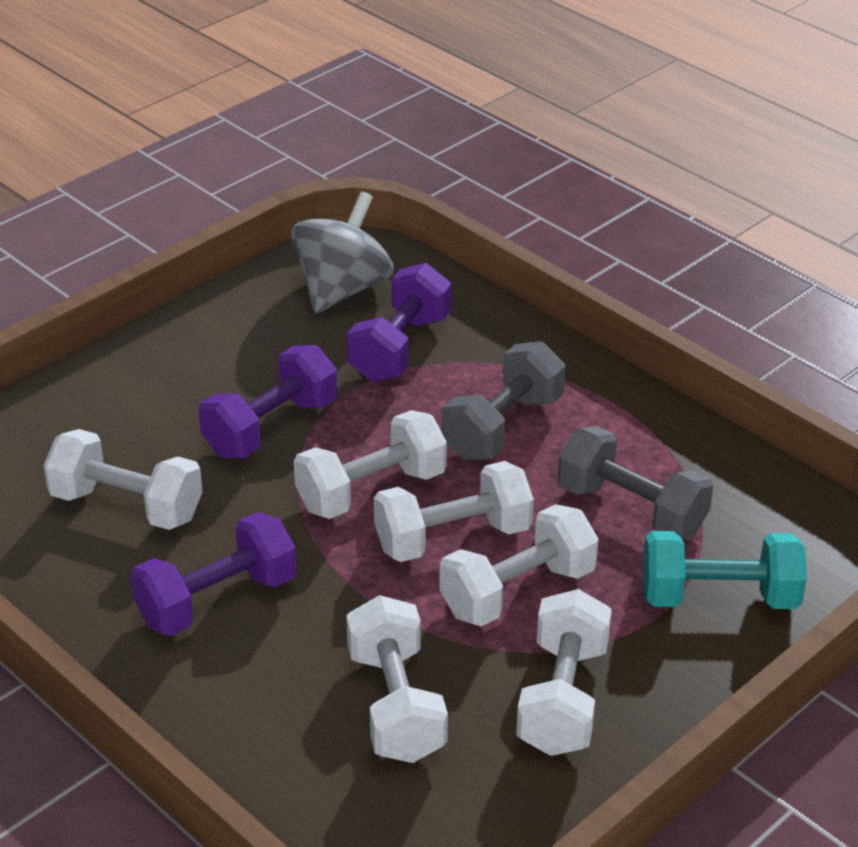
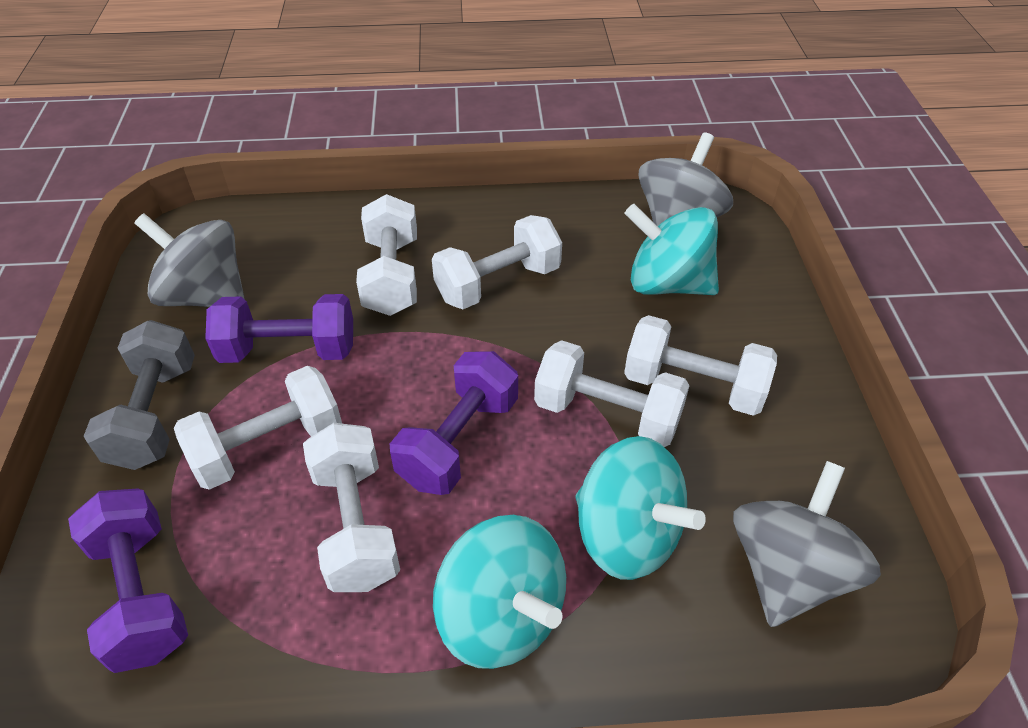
grey dumbbell: [442,341,565,460] [557,426,713,540] = 2 -> [84,320,195,470] = 1
grey spinning top: [291,191,394,314] = 1 -> [134,213,245,307] [638,132,733,226] [733,461,881,627] = 3
turquoise dumbbell: [643,531,807,609] = 1 -> none = 0
turquoise spinning top: none = 0 -> [433,515,566,669] [575,436,706,580] [624,204,719,295] = 3

